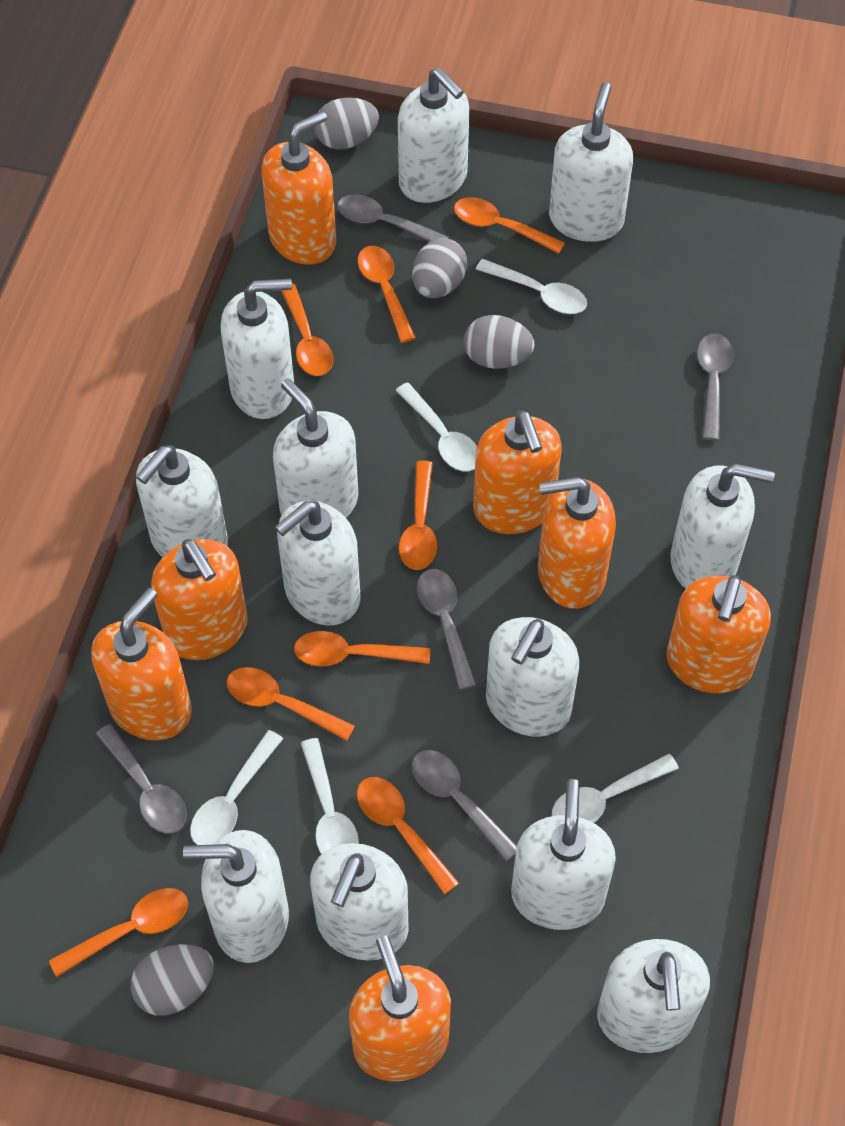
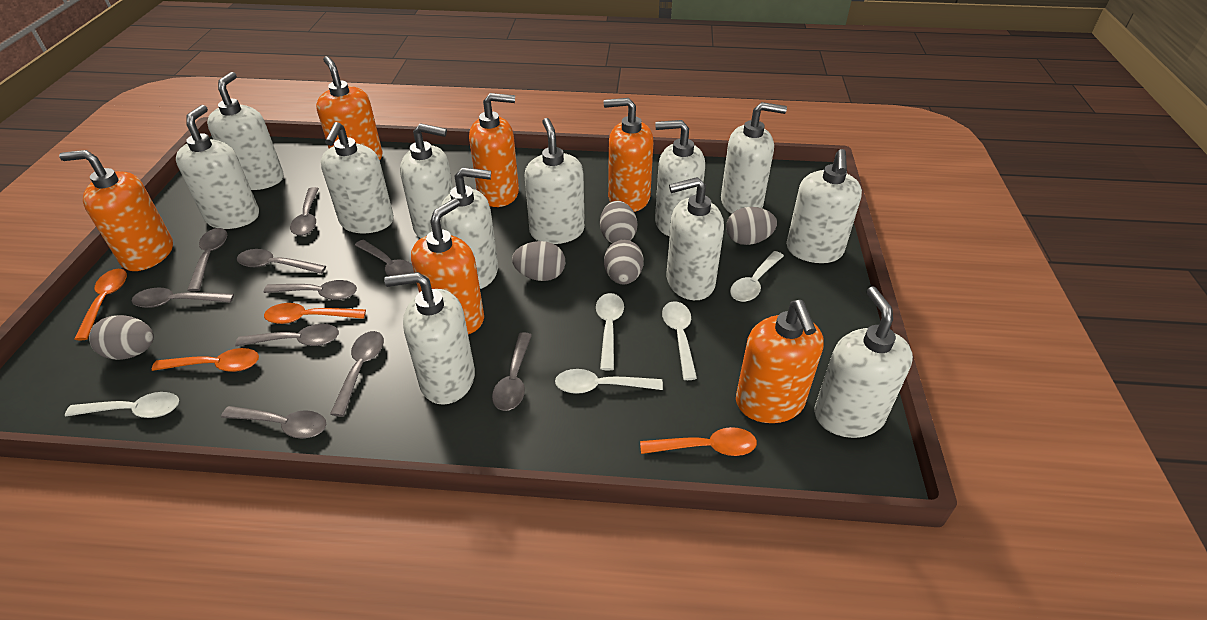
grey egg: [131,944,214,1016] [315,97,379,150] [412,238,467,298] [464,315,534,369] = 4 -> [89,315,154,360] [512,241,565,281] [600,201,637,243] [604,240,644,285] [726,207,777,245] = 5
grey spoon: [96,724,187,834] [337,194,449,242] [412,750,517,861] [417,569,476,690] [697,333,733,440] = 5 -> [132,287,234,308] [187,228,227,292] [221,406,326,438] [235,324,339,346] [237,249,326,274] [264,280,357,300] [290,187,319,236] [330,331,384,416] [355,240,414,276] [492,332,532,411] = 10
orange soap dispenser: [91,588,192,741] [151,539,248,660] [262,111,336,265] [349,936,451,1082] [473,411,562,534] [538,477,616,609] [666,575,771,693] = 7 -> [59,150,173,271] [316,56,383,160] [411,198,484,334] [469,93,519,207] [604,98,653,212] [736,300,824,423] = 6
orange spoon: [49,888,188,977] [226,667,355,741] [281,283,333,376] [294,631,430,667] [357,777,459,895] [358,246,416,343] [399,461,437,570] [454,197,565,254] = 8 -> [74,269,127,340] [152,348,259,372] [264,303,366,324] [640,427,757,456] = 4

